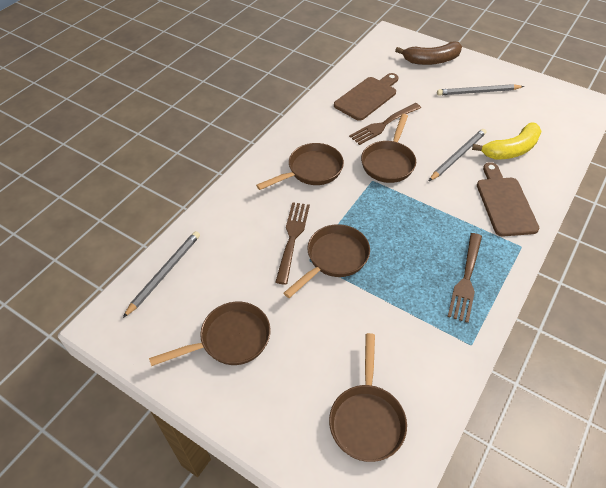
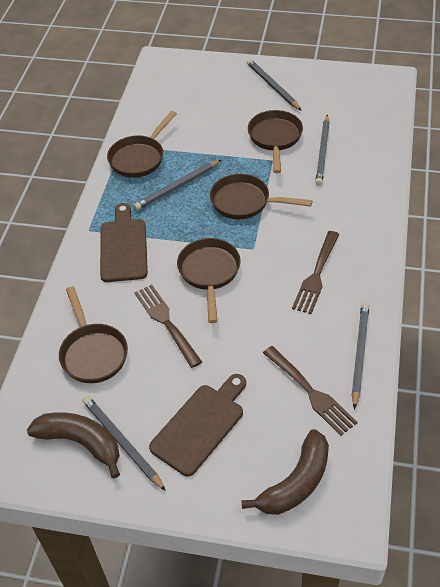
brown banana: [395,41,462,65] = 1 -> [27,412,120,478] [241,429,329,515] = 2
grey pencil: [123,231,200,318] [429,129,486,181] [437,84,524,96] = 3 -> [82,396,166,491] [134,160,221,210] [247,59,302,111] [315,114,330,185] [352,302,369,409] = 5
yellow banana: [472,122,542,159] = 1 -> none = 0

